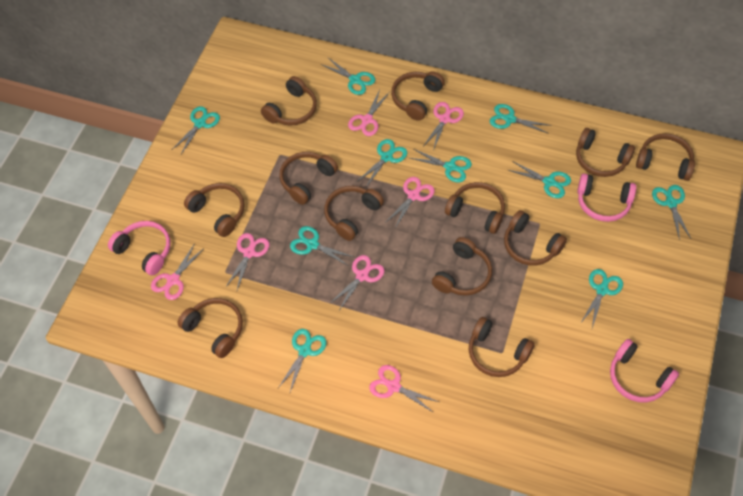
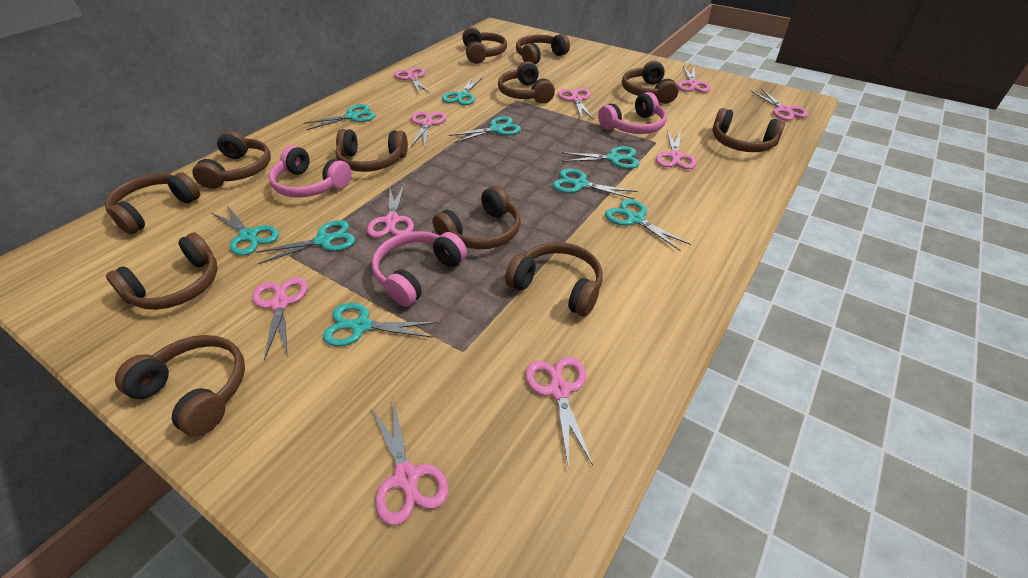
pink scissors: [151,243,204,300] [225,233,269,290] [329,255,385,310] [348,89,390,136] [369,365,439,413] [385,177,435,228] [424,102,464,151] = 7 -> [252,277,308,360] [367,184,414,238] [371,399,449,525] [394,67,430,94] [411,111,447,147] [525,357,593,469] [558,88,594,120] [656,130,696,169] [678,66,711,93] [751,88,809,121] = 10
turquoise scissors: [173,106,220,154] [278,329,327,392] [290,226,354,266] [321,58,375,95] [356,139,407,187] [410,149,472,182] [490,104,552,134] [508,161,571,198] [580,269,623,328] [652,185,691,240] = 10 -> [212,206,279,256] [256,220,355,264] [303,104,376,130] [323,303,437,346] [442,77,483,105] [449,116,521,143] [553,168,637,199] [561,146,640,169] [605,199,691,251] = 9

